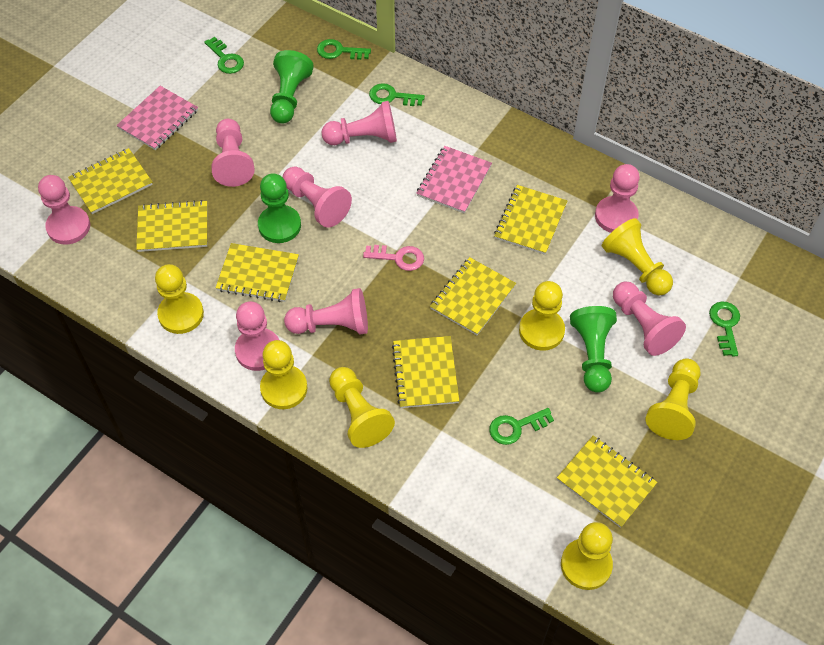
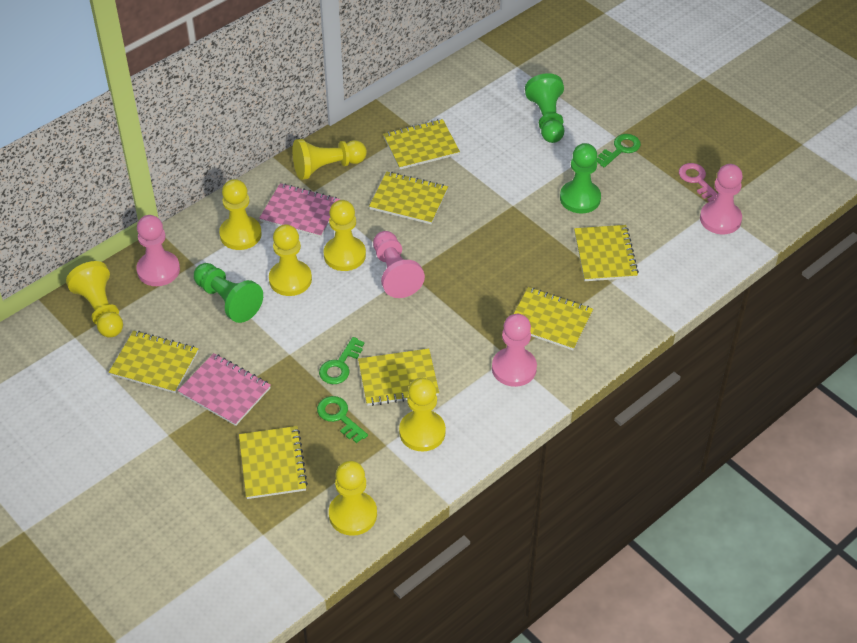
green key: [204,37,244,74] [317,39,371,60] [369,83,425,106] [489,408,554,445] [709,302,740,357] = 5 -> [317,396,368,443] [319,337,364,384] [596,134,641,168] = 3
pink pawn: [38,175,90,245] [211,119,255,187] [235,301,279,371] [283,166,352,228] [284,288,368,334] [322,101,397,145] [595,164,640,233] [613,282,686,356] = 8 -> [136,215,180,286] [373,231,425,298] [492,314,537,387] [700,164,743,234] = 4

